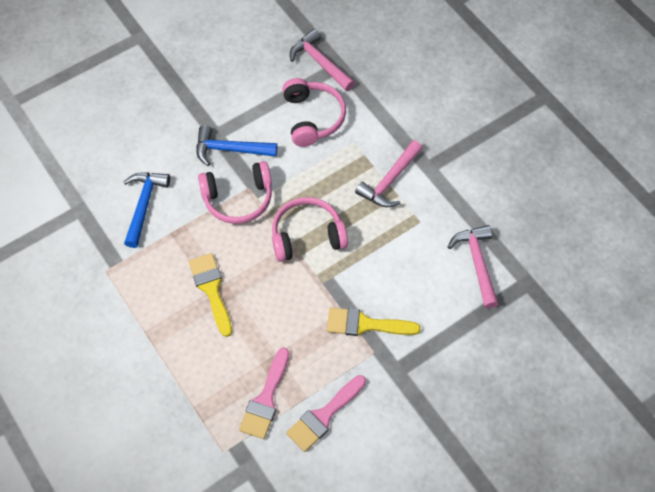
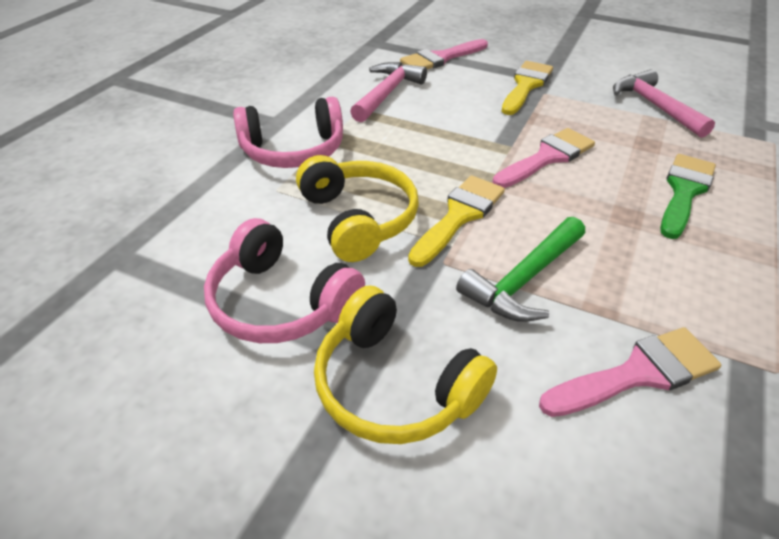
blue hammer: [123,172,170,248] [196,125,277,166] = 2 -> none = 0
green brush: none = 0 -> [660,154,716,239] = 1
green hammer: none = 0 -> [456,217,585,322] = 1
pink brush: [239,347,289,439] [286,375,366,452] = 2 -> [400,39,488,69] [493,128,595,188] [539,327,721,417] = 3
pink hammer: [290,29,355,91] [355,140,423,207] [448,225,499,309] = 3 -> [350,62,427,122] [613,69,715,138] = 2
pink headphones: [198,161,272,224] [272,197,348,262] [282,78,346,147] = 3 -> [204,218,365,343] [233,97,343,168] = 2
yellow headphones: none = 0 -> [296,155,419,262] [314,286,497,444] = 2

